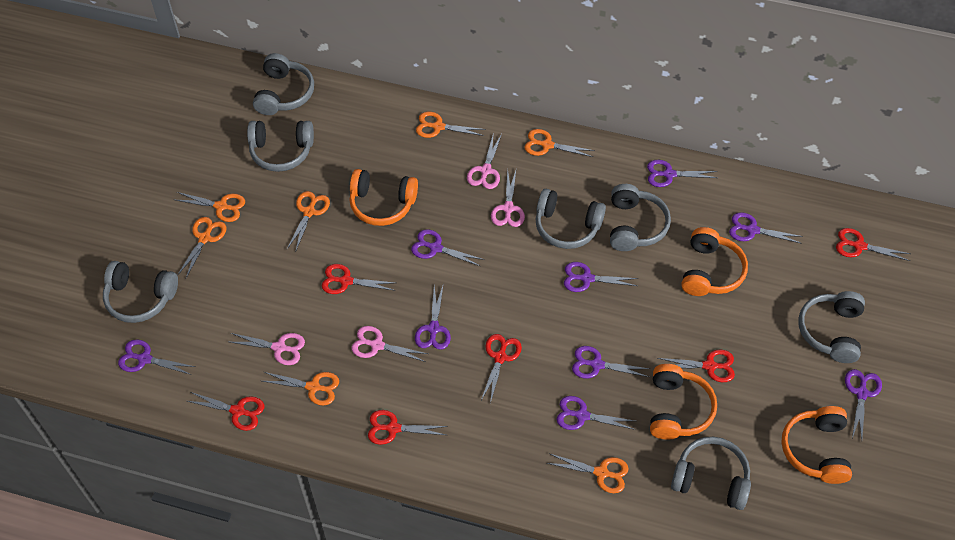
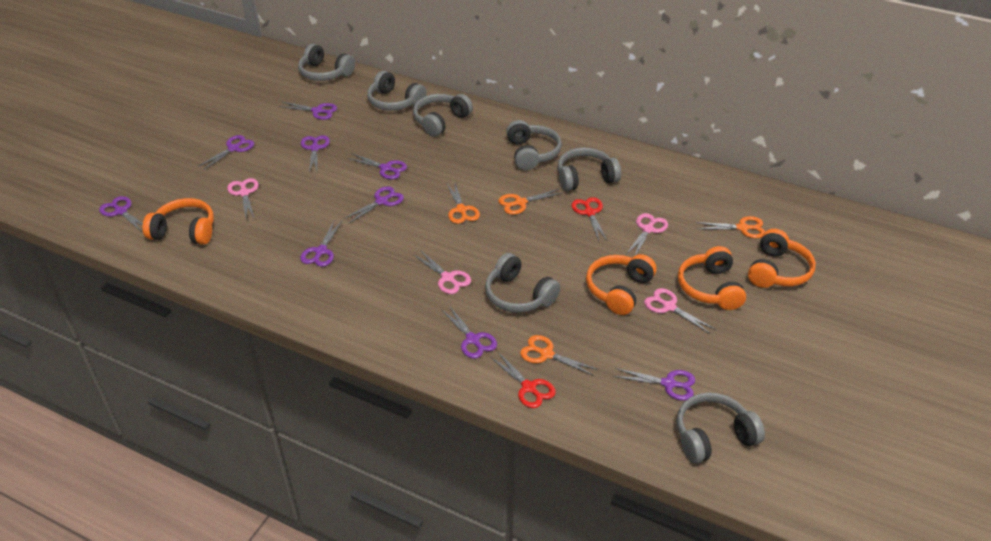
orange scissors: [176,192,245,222] [177,217,226,278] [262,372,339,406] [287,191,330,250] [416,112,486,138] [524,129,595,157] [547,454,629,493] = 7 -> [447,181,480,224] [498,188,563,215] [520,335,598,376] [696,216,765,238] = 4
red scissors: [187,392,264,431] [322,264,395,294] [368,410,448,445] [481,334,522,404] [658,349,735,382] [836,228,910,261] = 6 -> [490,352,556,408] [572,197,607,241] = 2

